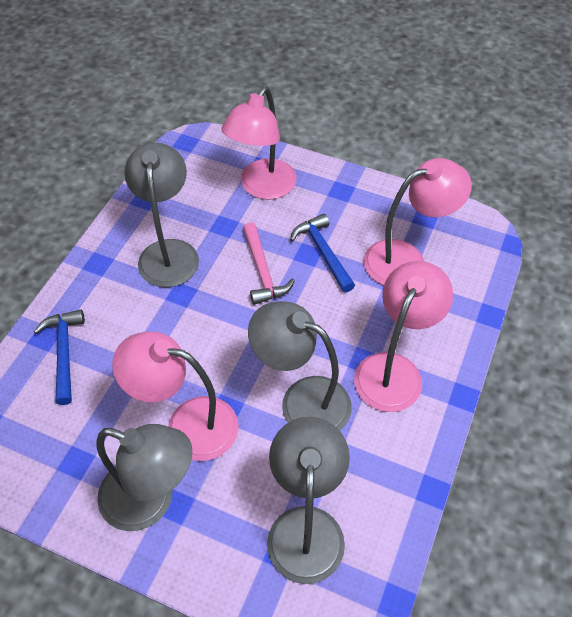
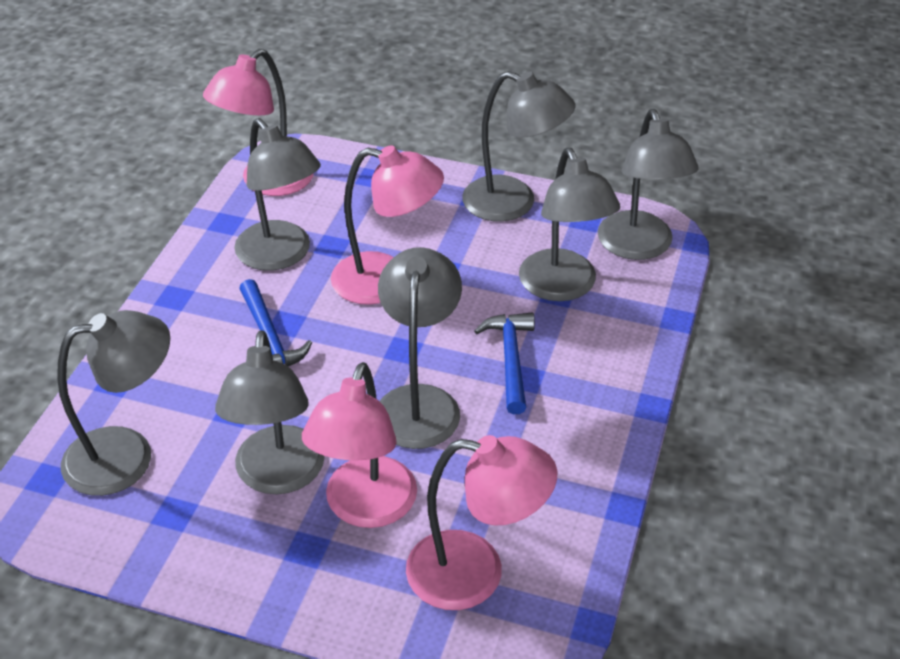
grey lamp: [97,424,192,531] [124,142,199,287] [248,301,352,431] [267,417,350,584] = 4 -> [57,310,170,496] [215,330,325,494] [234,118,321,271] [378,247,462,449] [462,71,576,222] [519,148,620,301] [598,109,698,260] = 7
pink hammer: [243,222,295,305] = 1 -> none = 0

